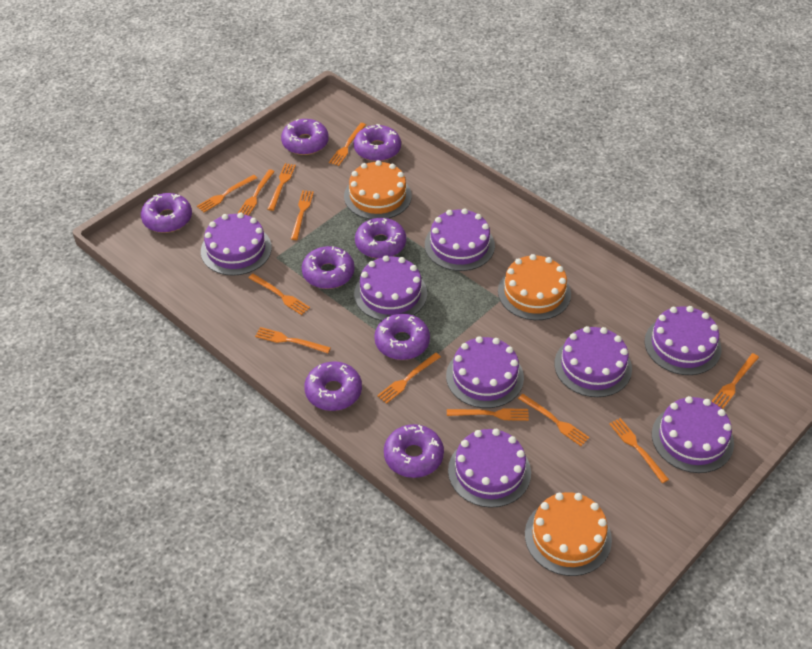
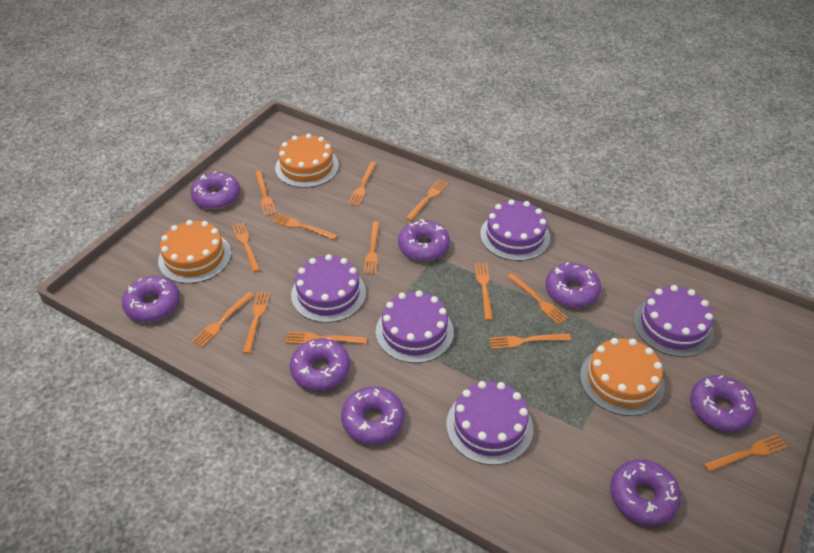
orange fork: [197,175,257,213] [237,169,275,216] [248,274,310,315] [255,327,331,353] [268,163,296,211] [291,190,314,240] [329,123,366,166] [377,353,441,404] [447,408,529,421] [518,394,589,446] [609,418,669,483] [711,353,759,409] = 12 -> [192,292,254,348] [232,222,260,272] [242,292,270,354] [255,171,276,216] [272,214,338,240] [285,332,367,344] [348,162,377,206] [363,221,380,274] [406,180,448,221] [475,263,493,321] [489,334,571,349] [507,273,568,325] [704,434,788,472] = 13
purple cake: [201,213,272,276] [354,255,427,321] [425,208,495,271] [446,336,524,408] [448,429,531,508] [554,326,632,397] [644,306,722,375] [652,396,734,473] = 8 -> [291,254,366,323] [376,291,454,363] [446,381,533,465] [480,199,550,261] [634,285,714,357] = 5

